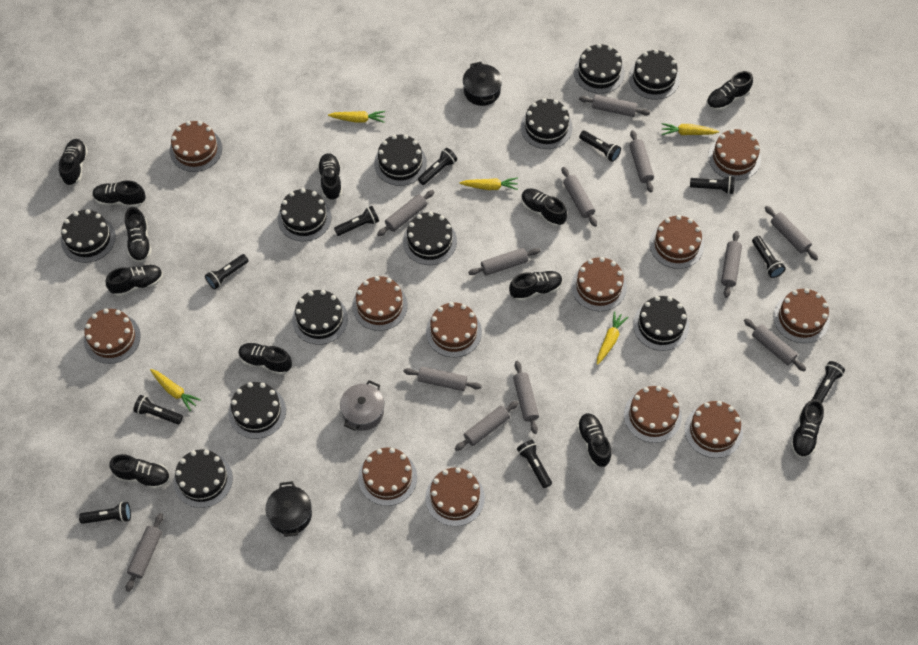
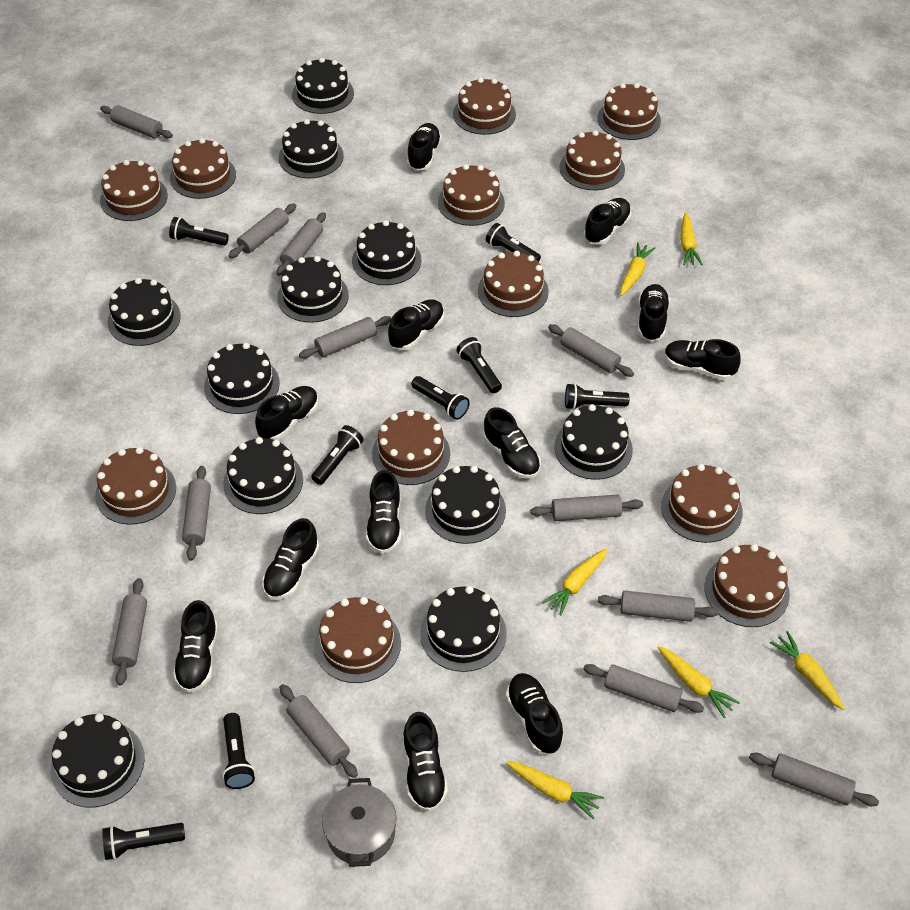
black flashlight: [79,502,131,524] [133,395,183,424] [205,254,249,289] [334,206,379,236] [418,148,457,185] [517,440,552,488] [579,131,621,162] [690,176,735,194] [752,236,786,278] [812,361,845,403] = 10 -> [102,823,185,860] [169,217,229,246] [222,713,255,789] [311,425,364,485] [411,376,469,420] [457,337,502,393] [486,223,541,262] [565,383,630,410] = 8
black pot: [265,481,312,537] [463,62,502,106] = 2 -> none = 0
yellow carrot: [150,369,201,411] [328,111,385,123] [460,178,518,190] [597,311,628,365] [661,123,719,135] = 5 -> [506,761,604,819] [542,548,607,615] [620,243,655,296] [658,646,740,718] [680,212,703,265] [770,631,845,710] = 6

